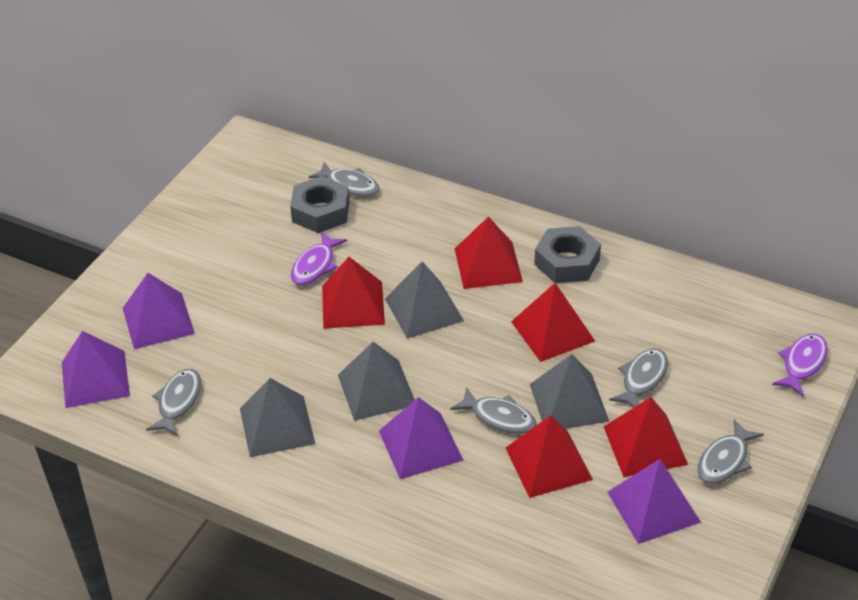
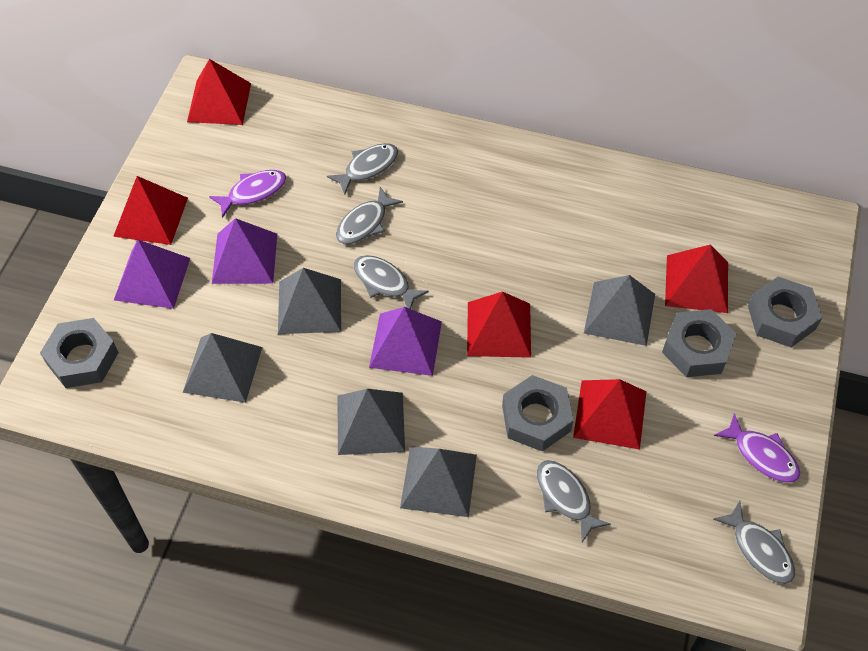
grey nut: [290,176,349,233] [535,226,601,283] = 2 -> [40,318,119,388] [502,375,573,452] [662,309,736,377] [748,277,822,347] = 4
grey pyramid: [240,378,315,457] [338,342,415,421] [385,261,464,339] [530,354,609,429] = 4 -> [183,333,262,403] [278,268,341,334] [337,389,405,455] [400,446,477,517] [584,275,655,346] = 5
purple pyramid: [62,331,130,408] [123,273,195,349] [379,397,463,479] [607,459,701,544] = 4 -> [114,240,190,309] [212,218,277,284] [369,307,442,376] = 3

